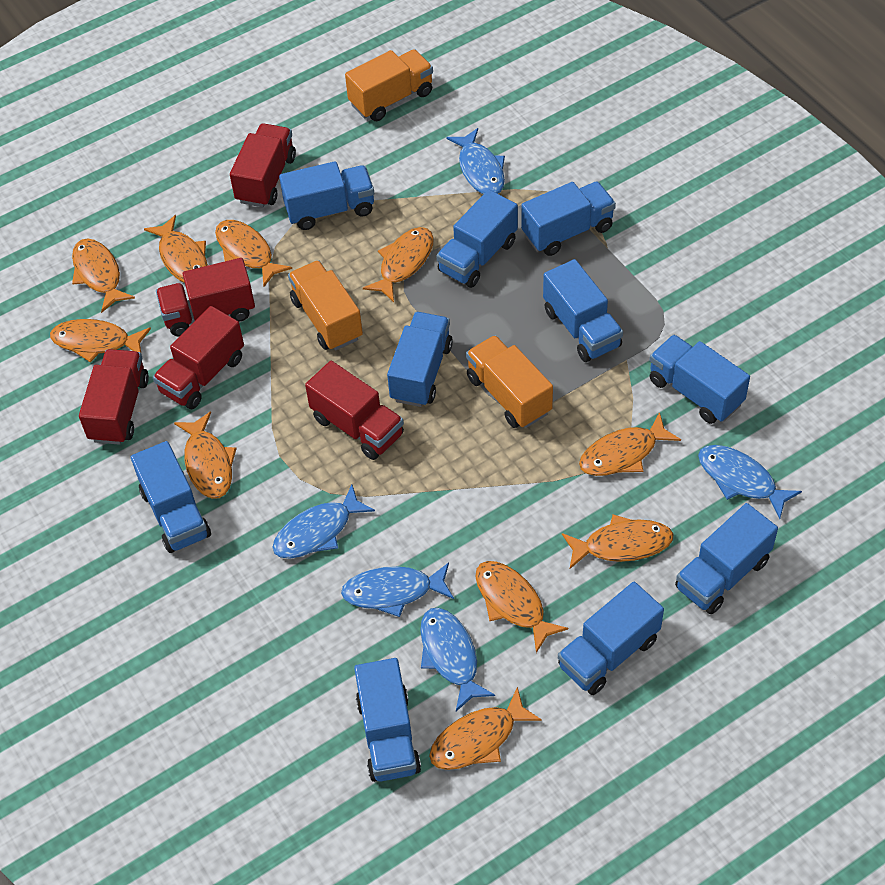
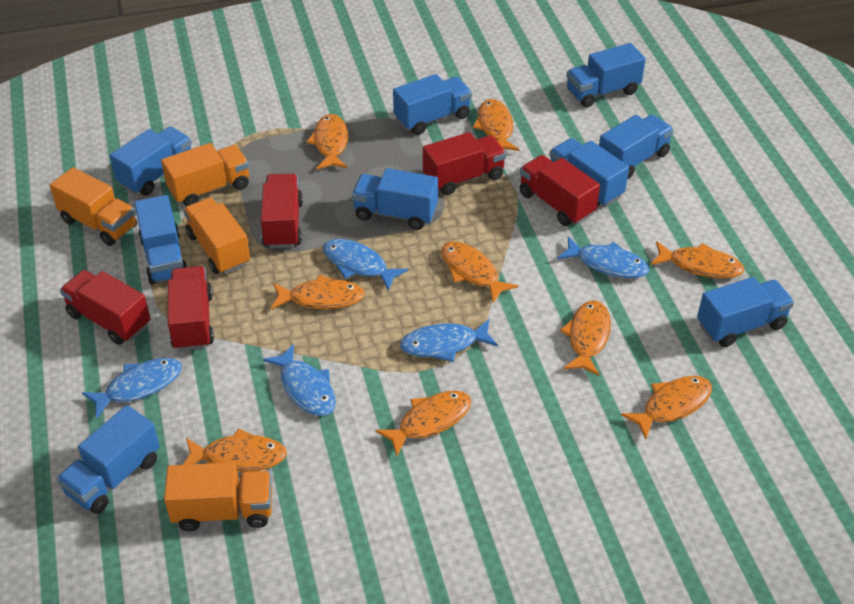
blue truck: [131,441,211,553] [279,161,374,230] [354,658,421,782] [387,312,453,407] [436,190,518,288] [521,181,616,256] [543,259,623,362] [558,582,664,695] [649,335,750,424] [675,503,778,614] = 10 -> [57,405,160,514] [110,127,192,196] [134,195,188,284] [352,168,438,230] [393,74,472,135] [549,138,629,207] [566,43,646,108] [599,115,674,179] [697,277,794,347] = 9
orange fish: [50,319,151,363] [72,238,135,313] [144,215,208,283] [174,411,236,499] [215,220,292,287] [363,227,434,302] [429,687,542,770] [475,561,568,653] [562,515,673,569] [579,412,681,476] = 10 -> [183,428,287,472] [271,275,365,309] [306,114,348,170] [375,390,471,456] [441,241,518,303] [473,99,519,151] [560,301,611,376] [621,376,712,439] [651,241,744,279] = 9
orange truck: [288,260,363,351] [345,49,433,121] [466,335,553,428] = 3 -> [50,167,137,246] [161,143,249,207] [164,462,272,531] [183,198,250,274] = 4

